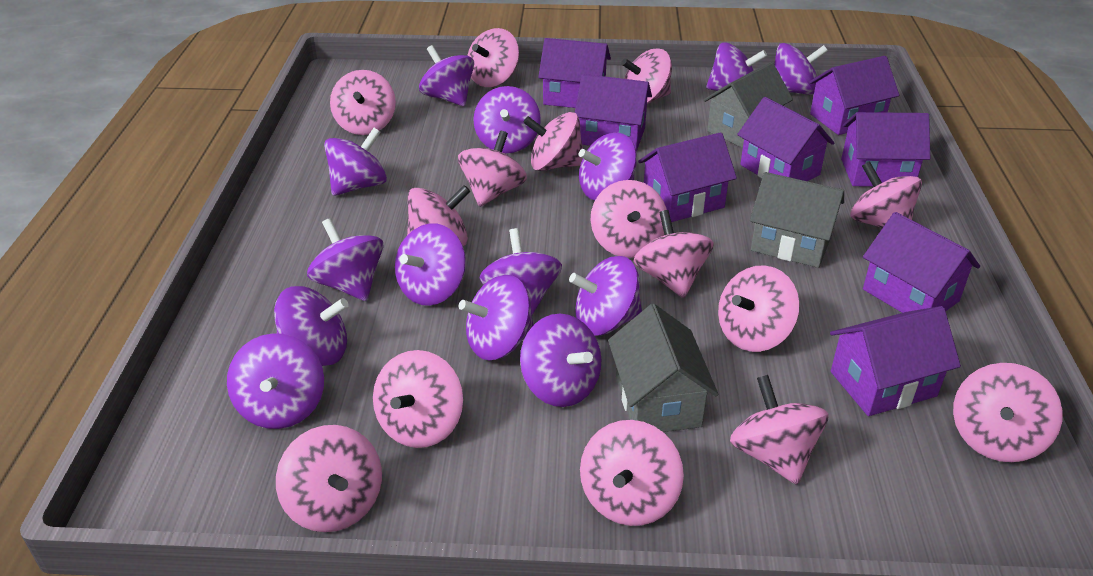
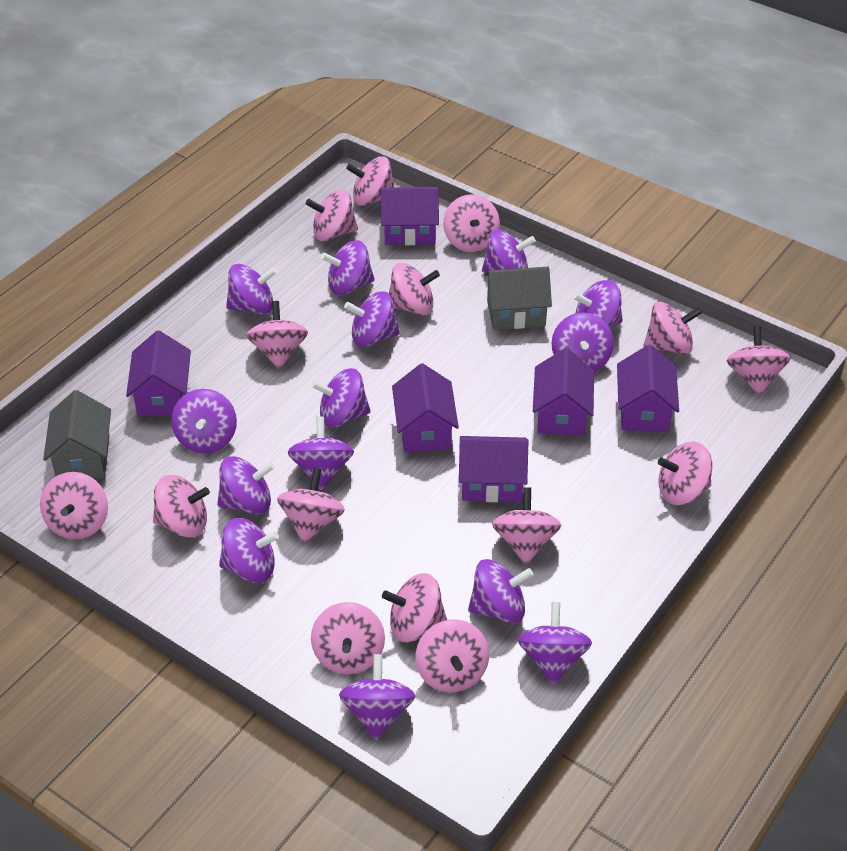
grey house: [608,304,718,432] [704,62,793,148] [750,172,844,268] = 3 -> [43,390,111,478] [484,267,552,330] = 2
purple house: [538,38,611,108] [575,74,652,151] [638,132,737,222] [737,97,834,181] [809,56,899,135] [830,306,961,416] [841,112,930,187] [863,212,980,313] = 8 -> [126,331,191,417] [381,187,439,245] [392,363,459,452] [459,436,528,502] [533,348,594,436] [617,345,679,432] = 6

